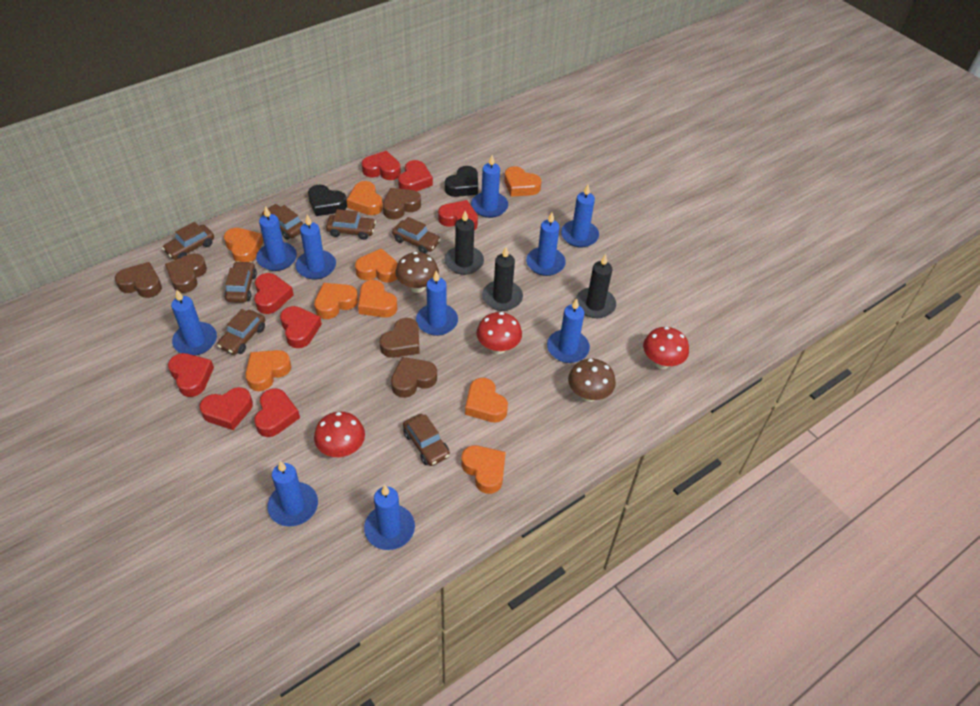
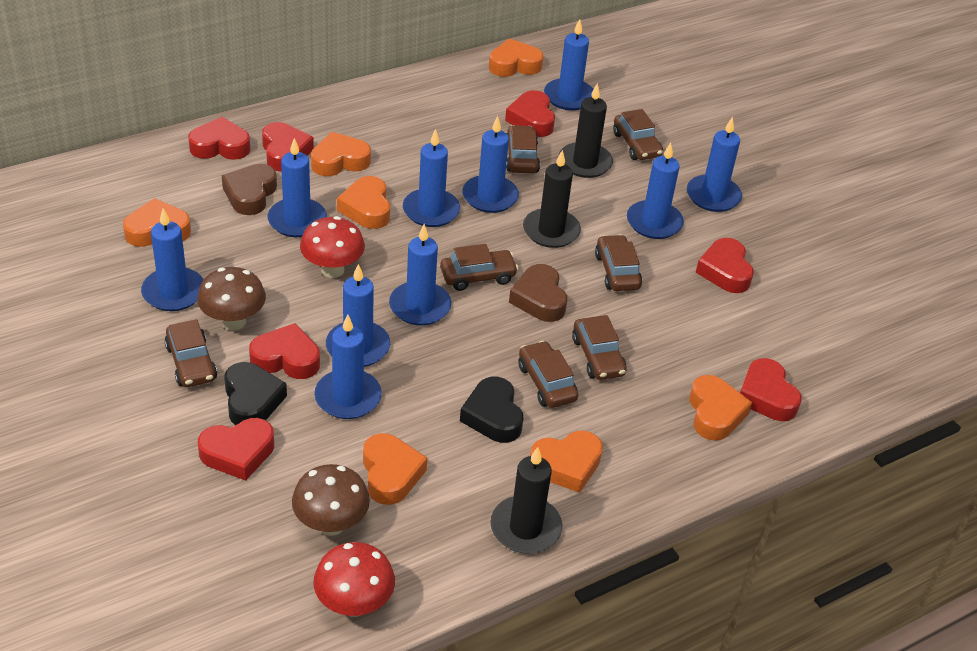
brown heart: [115,262,162,298] [165,254,207,293] [380,318,420,358] [383,188,421,219] [391,357,437,398] = 5 -> [222,164,277,215] [509,264,567,322] = 2
orange heart: [224,228,263,262] [246,350,291,391] [314,283,358,319] [347,181,383,215] [355,248,398,283] [358,280,397,318] [461,445,506,494] [465,378,508,422] [504,166,541,197] = 9 -> [123,198,191,247] [311,132,371,176] [337,176,390,229] [363,433,427,505] [489,39,543,77] [530,431,603,493] [689,375,752,441] = 7
red heart: [168,353,214,397] [200,387,253,430] [254,273,294,314] [254,388,300,437] [280,306,322,348] [362,151,401,180] [398,160,433,191] [438,200,478,230] = 8 -> [188,117,250,160] [198,418,274,481] [249,323,320,379] [262,122,314,172] [505,90,555,137] [696,238,754,293] [740,358,802,421] = 7
red mushroom: [314,412,365,457] [477,312,522,354] [643,327,689,369] = 3 -> [300,216,365,278] [314,542,395,617] = 2

